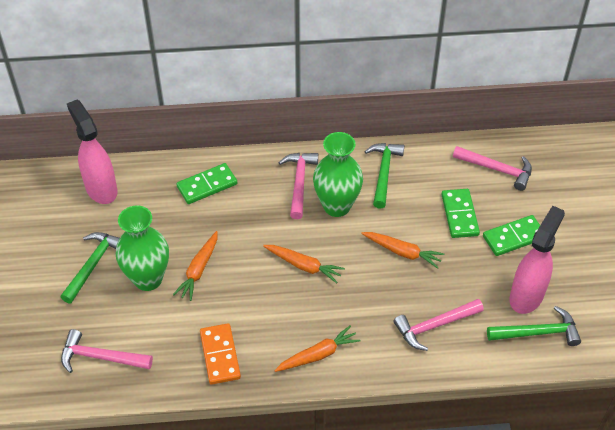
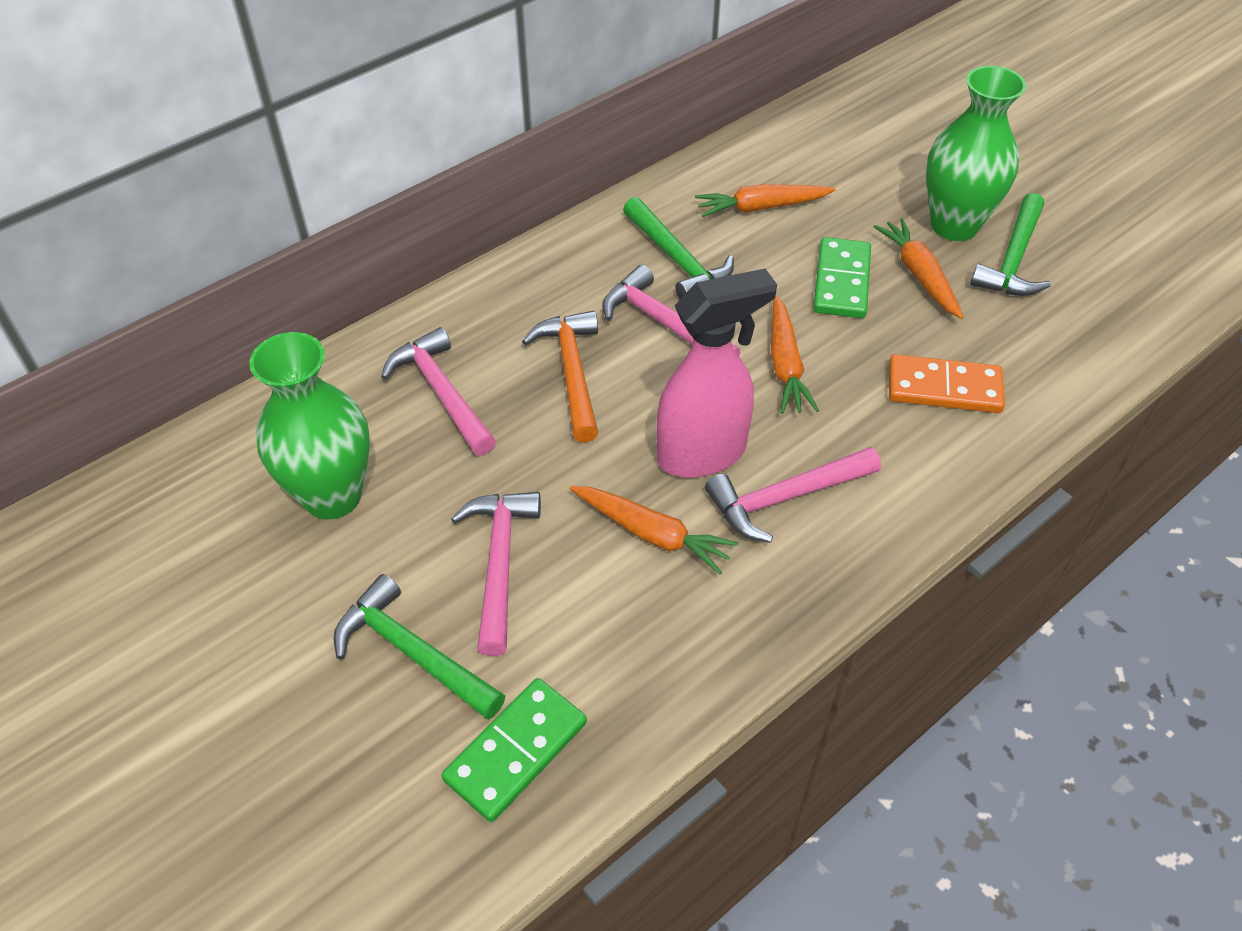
green domino: [177,163,237,204] [442,189,480,238] [483,215,540,256] = 3 -> [442,678,587,822] [813,237,871,318] = 2
orange hammer: none = 0 -> [522,311,598,443] = 1
pink spray bottle: [67,100,118,204] [510,205,565,314] = 2 -> [657,269,777,478] = 1

